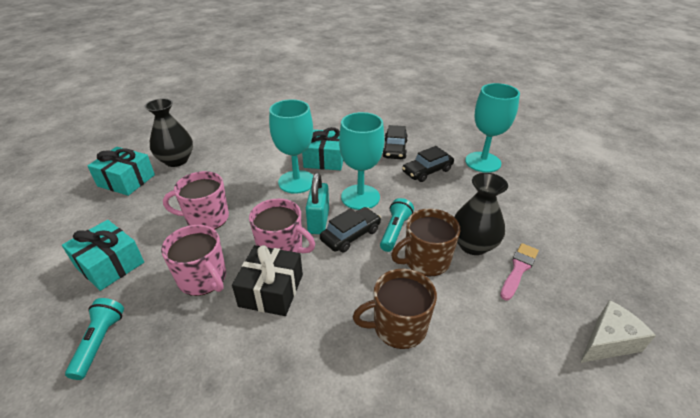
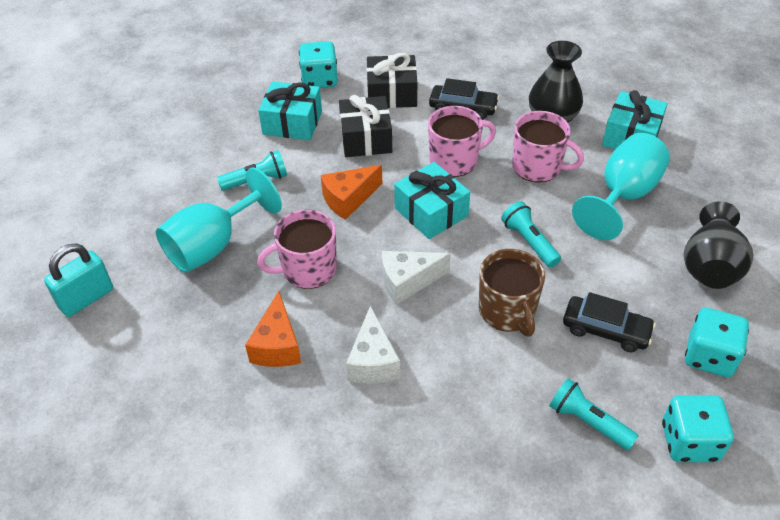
black car: [320,207,381,252] [382,125,408,159] [402,146,454,182] = 3 -> [429,78,499,120] [563,292,656,352] = 2
black gift: [232,245,303,316] = 1 -> [339,95,392,157] [367,53,417,108] = 2
brown mug: [353,269,437,349] [391,208,460,276] = 2 -> [479,249,545,337] = 1
orange cheese: none = 0 -> [245,291,301,367] [321,165,382,220] = 2
pink brush: [500,243,539,301] = 1 -> none = 0
turquoise dice: none = 0 -> [299,41,338,88] [662,395,734,462] [685,308,749,377] = 3
turquoise flashlight: [65,298,124,380] [380,198,414,252] = 2 -> [217,150,287,191] [501,201,561,268] [549,378,638,450] = 3
turquoise goblet: [269,99,314,194] [339,112,385,210] [465,83,520,173] = 3 -> [156,167,282,273] [572,133,670,240] = 2
white cheese: [580,300,656,363] = 1 -> [346,306,400,384] [382,251,451,305] = 2

